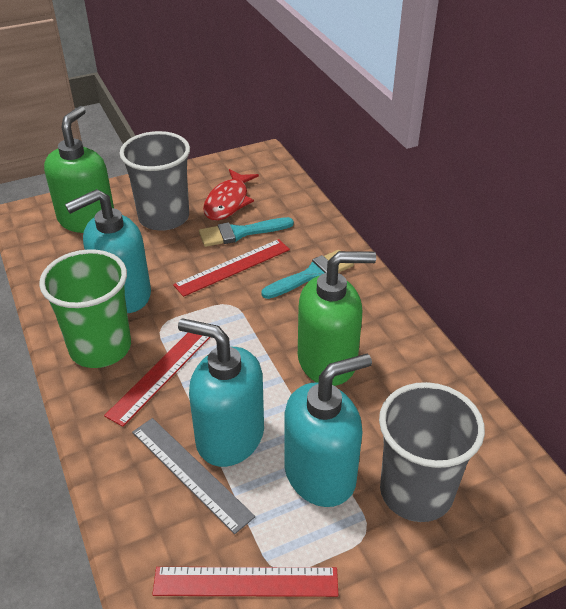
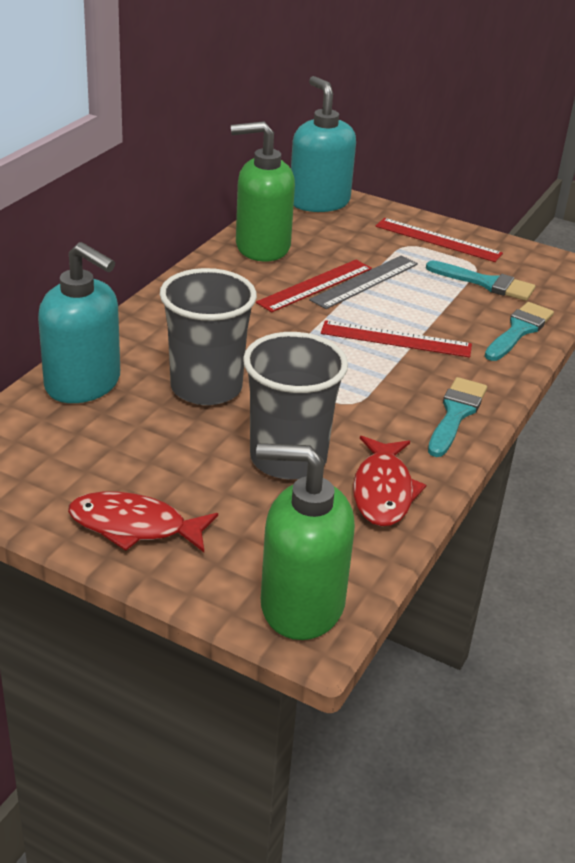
green cup: [39,249,131,368] = 1 -> none = 0
red fish: [203,169,259,221] = 1 -> [68,492,218,552] [353,436,426,527] = 2
turquoise brush: [199,217,294,247] [261,250,354,299] = 2 -> [426,261,536,301] [428,377,487,457] [485,302,554,361] = 3
turquoise soap dispenser: [65,189,151,313] [178,318,264,467] [284,354,372,507] = 3 -> [38,242,120,403] [291,76,356,212] = 2

